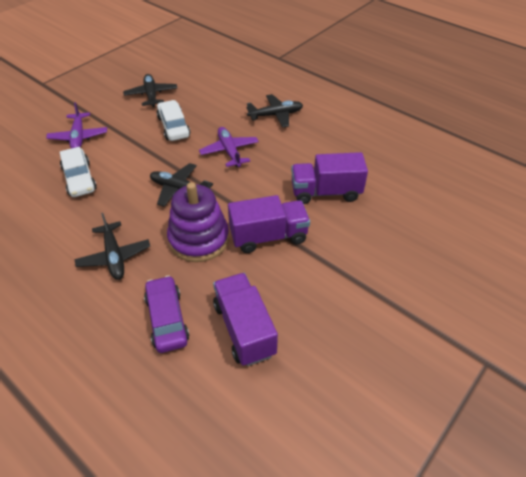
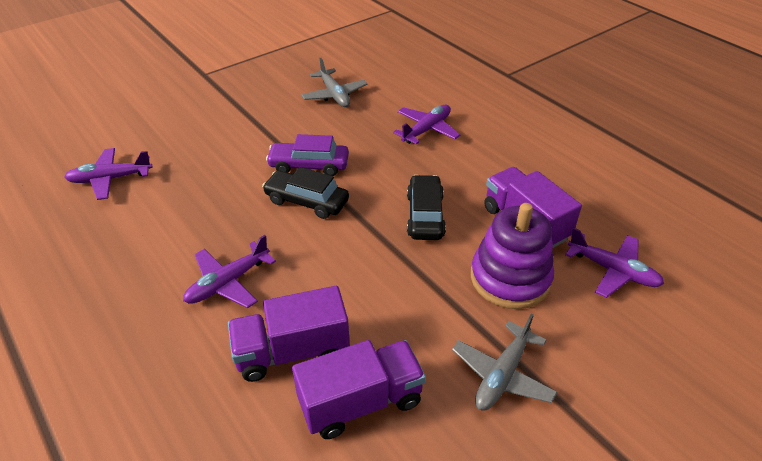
black car: none = 0 -> [262,167,349,219] [407,175,446,240] = 2
black plane: [74,213,150,280] [123,74,177,107] [150,163,213,207] [247,94,303,128] = 4 -> none = 0
grey plane: none = 0 -> [301,58,367,107] [452,313,557,411] = 2
purple plane: [46,102,107,148] [199,127,259,167] = 2 -> [65,148,153,200] [183,235,276,308] [393,105,460,145] [565,228,664,298] = 4
white car: [60,147,97,197] [157,100,190,141] = 2 -> none = 0

